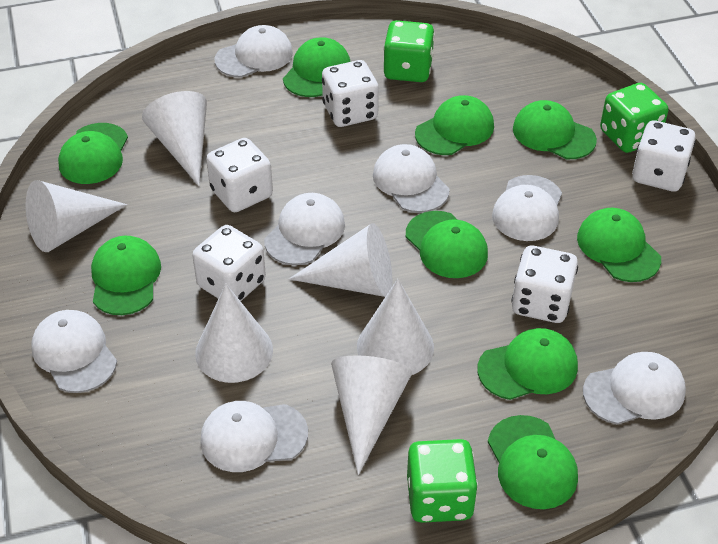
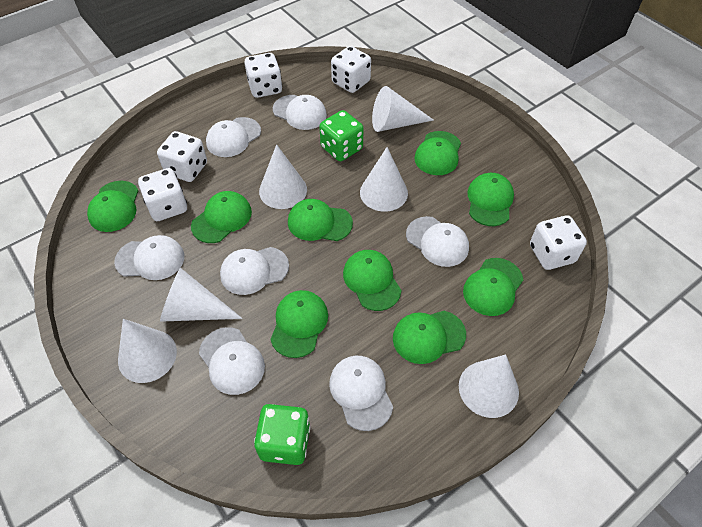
green dice: [384,20,435,82] [407,439,478,523] [600,83,668,153] = 3 -> [254,404,310,465] [319,110,364,161] = 2

